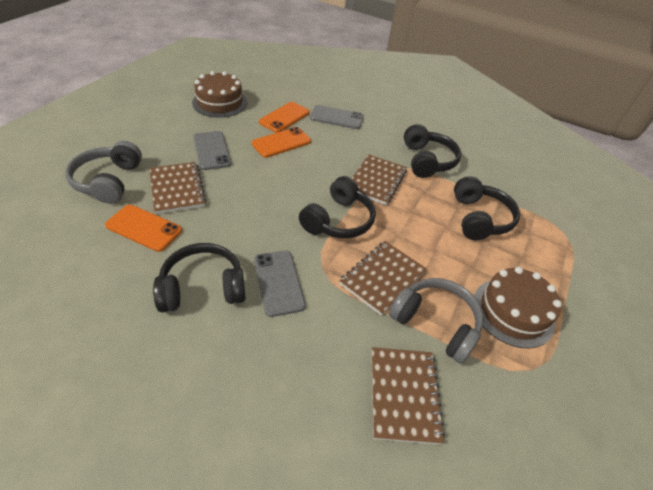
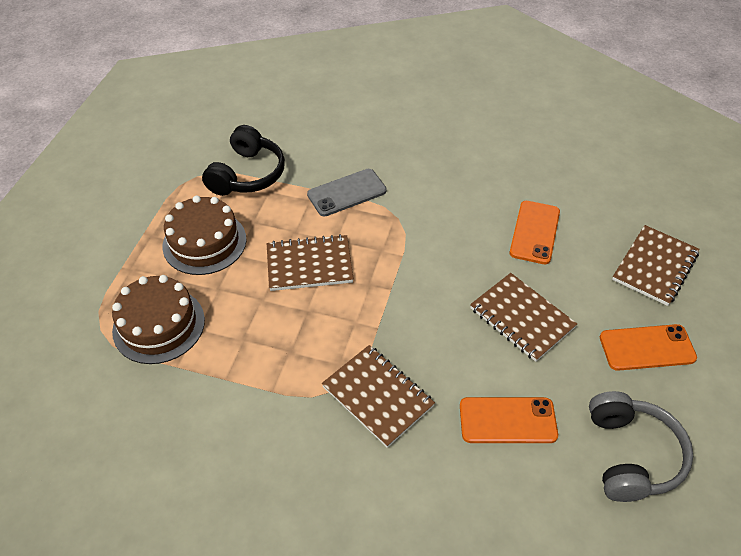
black headphones: [153,243,246,312] [299,176,376,238] [404,124,461,178] [454,177,520,240] = 4 -> [202,125,285,196] = 1
grey headphones: [65,141,142,204] [389,278,483,364] = 2 -> [589,391,693,502] = 1
grey phone: [193,131,231,170] [254,250,306,317] [310,105,364,129] = 3 -> [307,169,387,216] = 1

